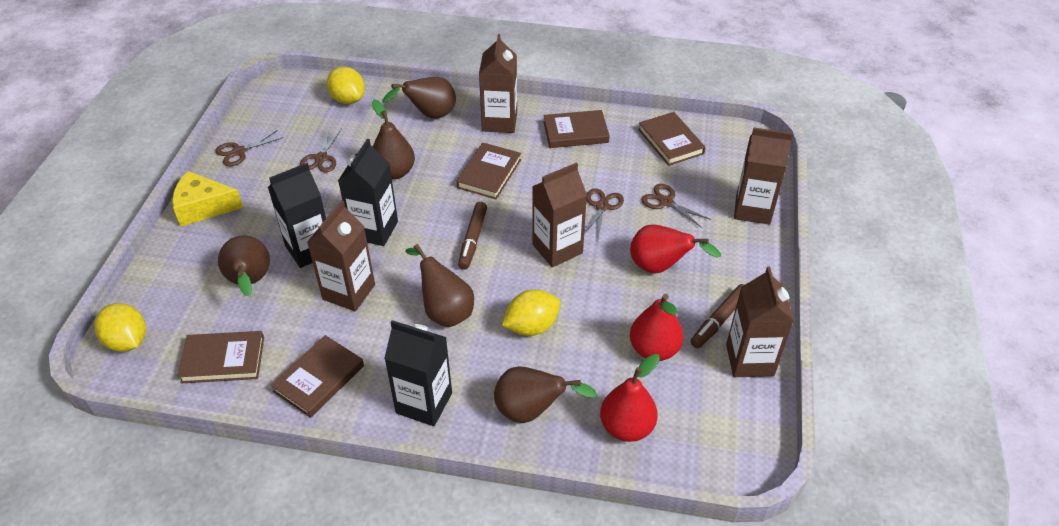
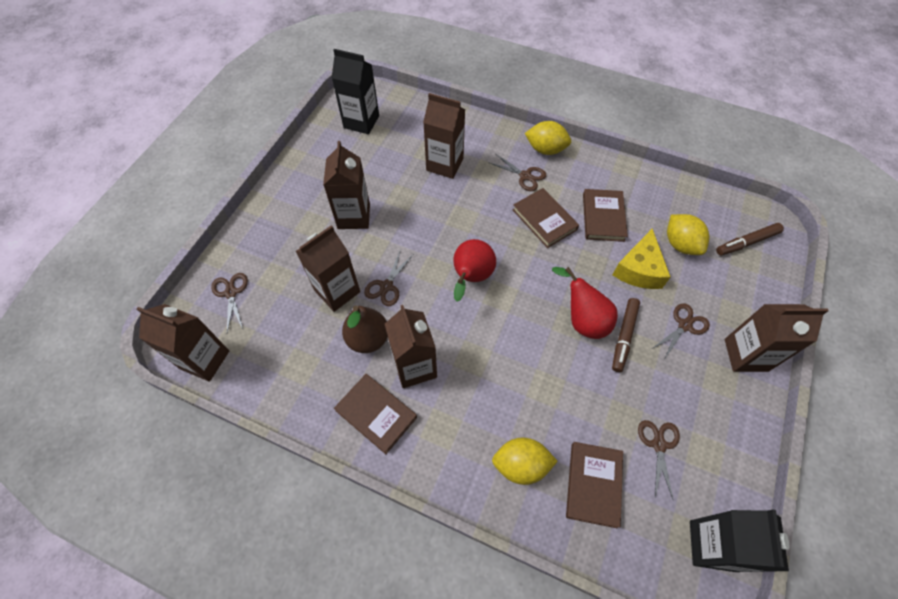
black carton: [268,163,326,268] [338,139,398,246] [384,320,452,426] = 3 -> [332,49,379,134] [690,509,789,572] = 2
brown book: [177,331,264,383] [271,335,364,418] [456,143,521,199] [544,110,610,148] [638,112,706,166] = 5 -> [334,374,417,454] [512,188,579,248] [566,442,623,528] [583,189,628,242] = 4
brown carton: [307,200,375,311] [479,34,517,133] [532,162,587,267] [726,267,794,377] [734,128,793,225] = 5 -> [137,304,229,382] [296,225,360,312] [323,141,370,229] [385,305,437,388] [423,93,465,179] [725,304,828,372] = 6
brown pear: [218,236,270,296] [372,99,415,180] [382,77,456,119] [405,244,474,327] [494,366,597,423] = 5 -> [342,306,388,353] = 1
brown scissors: [215,130,284,166] [300,128,342,172] [584,188,624,238] [641,184,711,228] = 4 -> [211,273,248,332] [364,249,413,306] [490,154,546,191] [638,420,680,501] [653,303,710,360] = 5
red pear: [600,354,660,442] [630,224,721,274] [630,294,684,361] = 3 -> [453,239,496,302] [552,267,618,339] = 2

